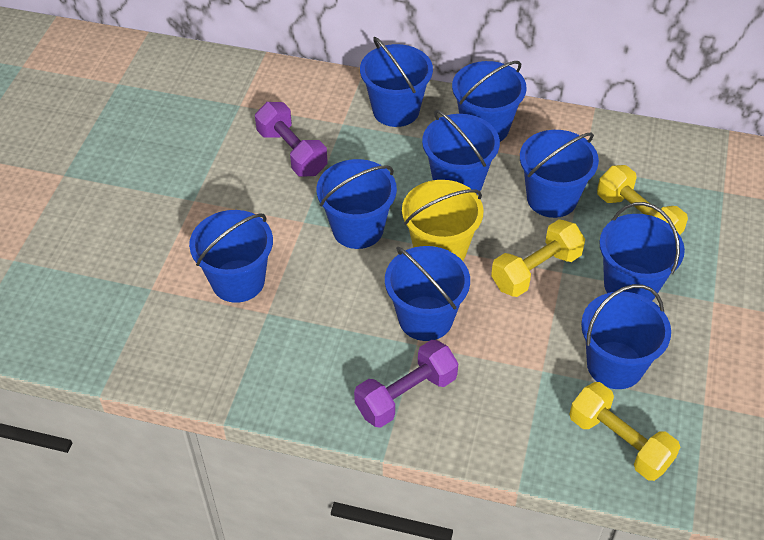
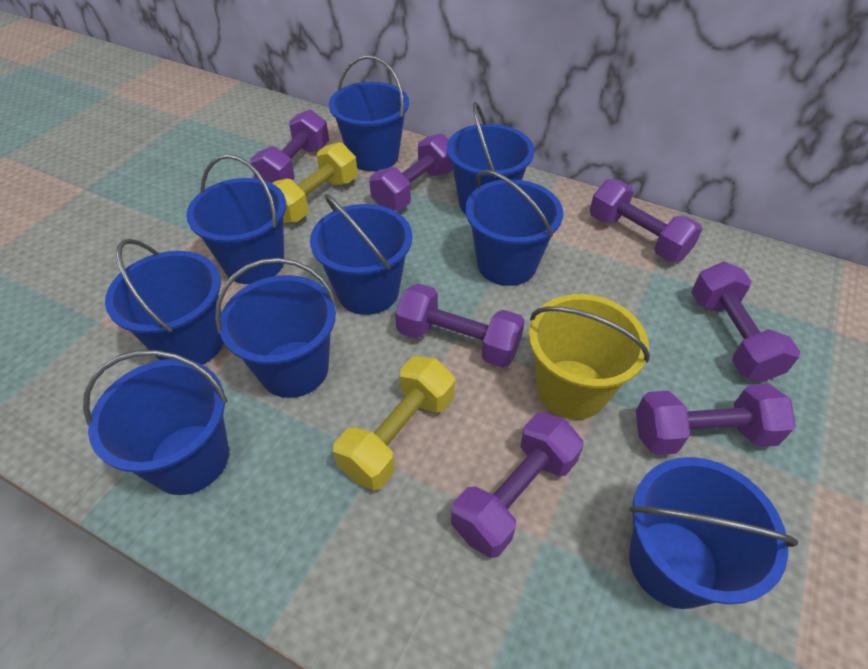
purple dumbbell: [255,102,328,177] [354,340,458,428] = 2 -> [250,109,329,183] [369,134,453,211] [395,283,525,368] [451,413,584,558] [590,179,702,262] [636,383,796,455] [691,262,800,382] = 7
yellow dumbbell: [491,219,585,297] [570,382,680,481] [597,165,688,235] = 3 -> [272,142,358,223] [333,356,455,490] = 2

